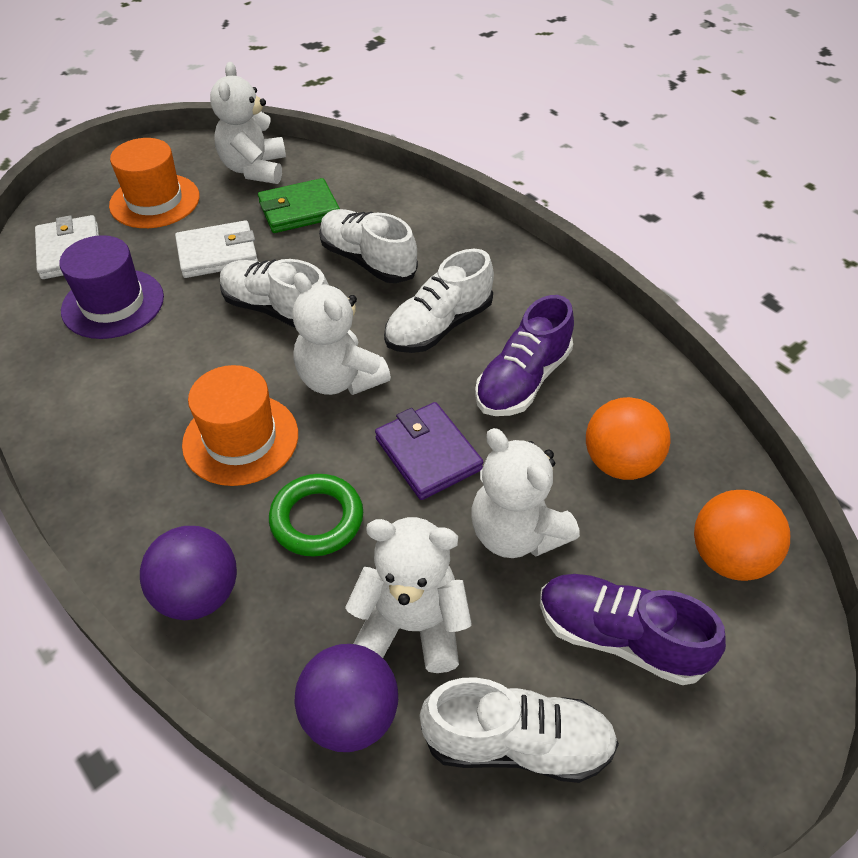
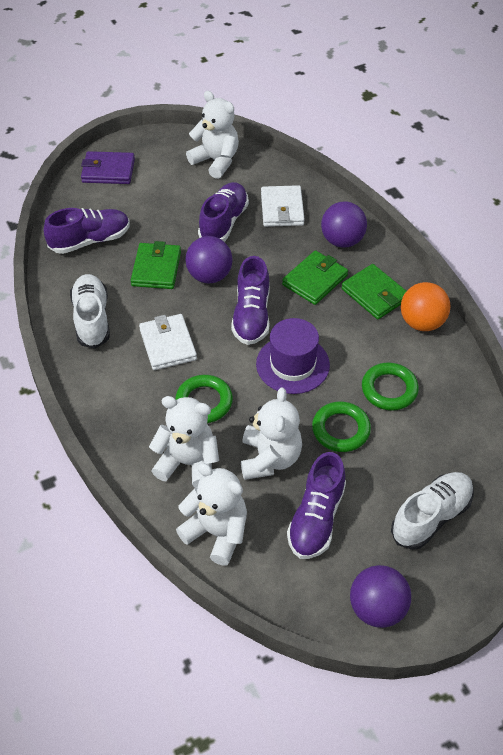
green ring: [269,474,363,557] = 1 -> [175,375,233,423] [312,401,371,452] [362,362,419,411] = 3
green wallet: [258,178,340,233] = 1 -> [131,241,181,289] [282,250,348,305] [341,264,406,319] = 3
orange ball: [586,397,670,480] [694,490,790,581] = 2 -> [401,282,451,331] = 1
orange hat: [109,138,200,228] [182,365,298,486] = 2 -> none = 0
purple ball: [140,526,237,620] [295,644,398,752] = 2 -> [185,236,233,284] [321,201,367,248] [350,565,411,628] = 3
purple shoe: [475,295,574,416] [540,574,726,685] = 2 -> [44,208,130,254] [198,182,249,242] [231,256,270,345] [287,452,346,559] = 4
white shoe: [220,259,329,328] [319,209,418,283] [384,249,494,353] [420,677,619,783] = 4 -> [70,274,110,349] [391,472,474,550] = 2

